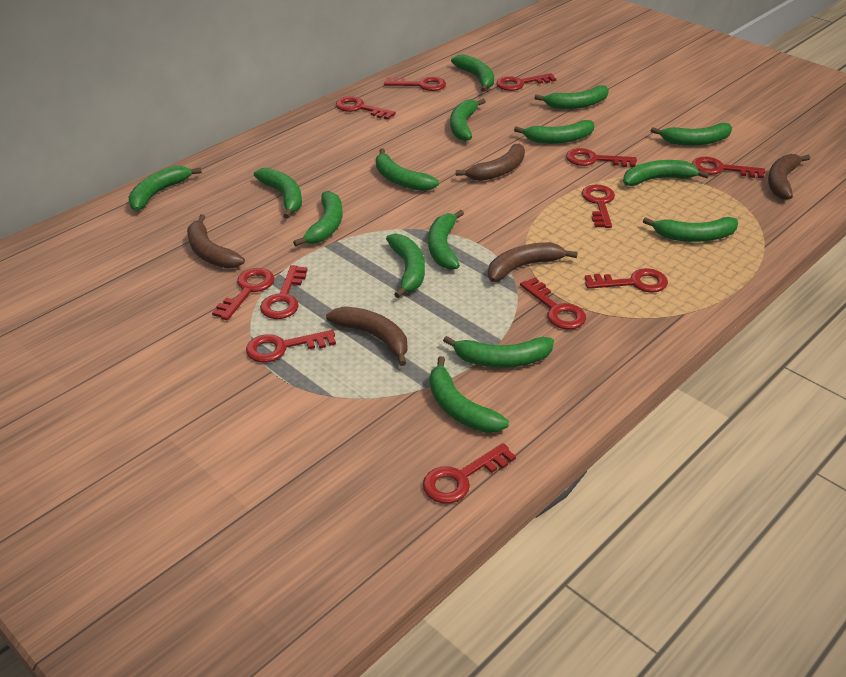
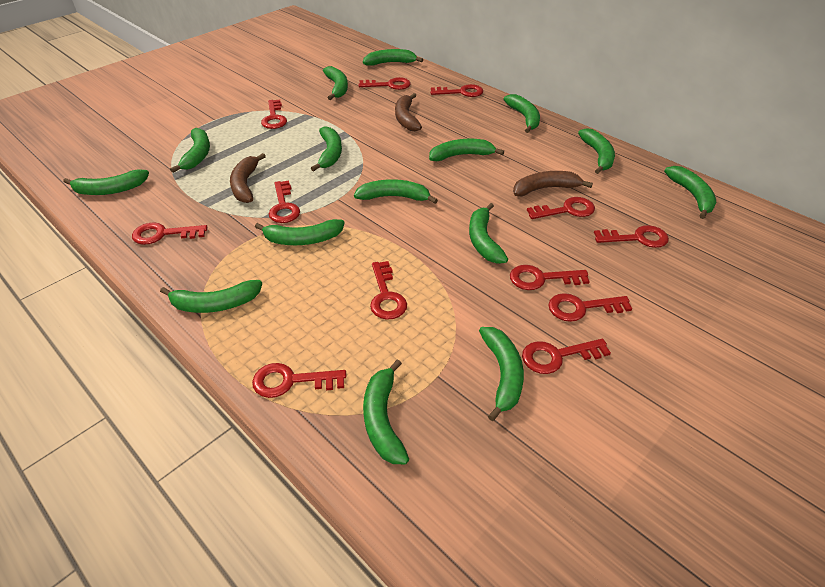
brown banana: [187,214,245,268] [326,306,408,366] [456,143,525,181] [488,242,578,282] [768,154,810,200] = 5 -> [230,153,266,203] [395,93,422,131] [513,171,593,196] = 3

